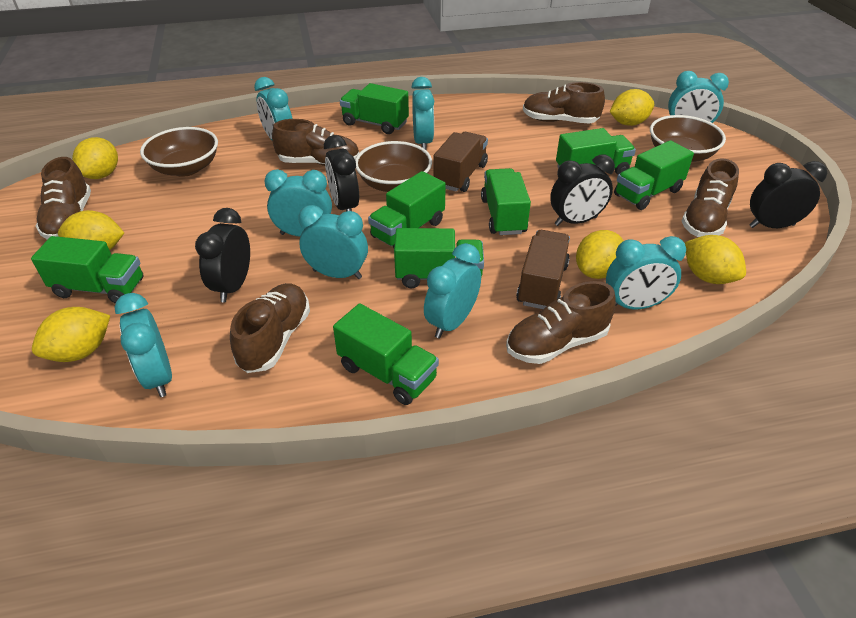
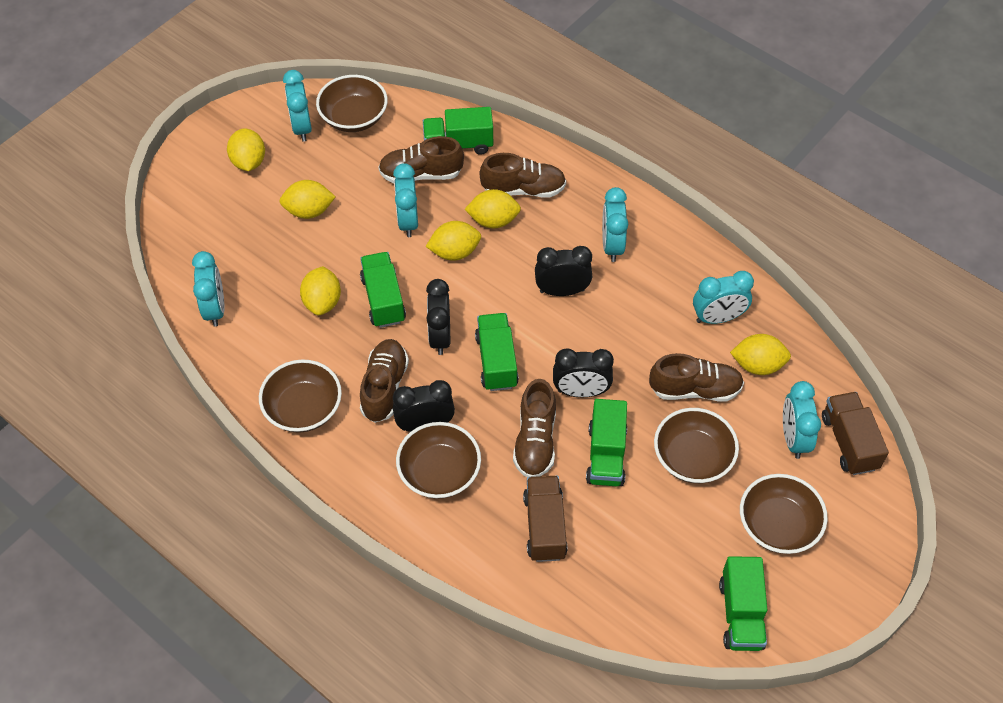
brown bowl: [140,127,218,177] [355,141,432,192] [650,115,726,162] = 3 -> [259,360,342,433] [316,75,388,132] [396,422,481,499] [654,408,739,483] [740,474,828,554] = 5
brown shoe: [36,157,91,240] [230,283,310,373] [272,119,359,166] [506,281,616,364] [523,82,605,124] [682,158,739,237] = 6 -> [360,339,409,423] [378,136,464,183] [479,153,566,198] [513,379,556,477] [649,353,744,402] = 5
green truck: [31,236,144,304] [333,303,439,405] [340,83,409,134] [368,171,446,248] [394,228,484,288] [481,168,531,235] [556,128,636,175] [614,140,694,210] = 8 -> [360,252,406,328] [423,107,493,155] [475,313,519,391] [586,399,627,486] [719,556,767,651] = 5
turquoise clock: [115,293,172,397] [254,77,293,140] [264,169,332,236] [298,205,368,279] [411,77,434,150] [424,243,481,338] [606,236,686,309] [668,71,729,123] = 8 -> [192,251,225,327] [283,70,312,142] [393,163,418,237] [602,187,628,262] [693,271,754,324] [783,381,821,459] = 6

